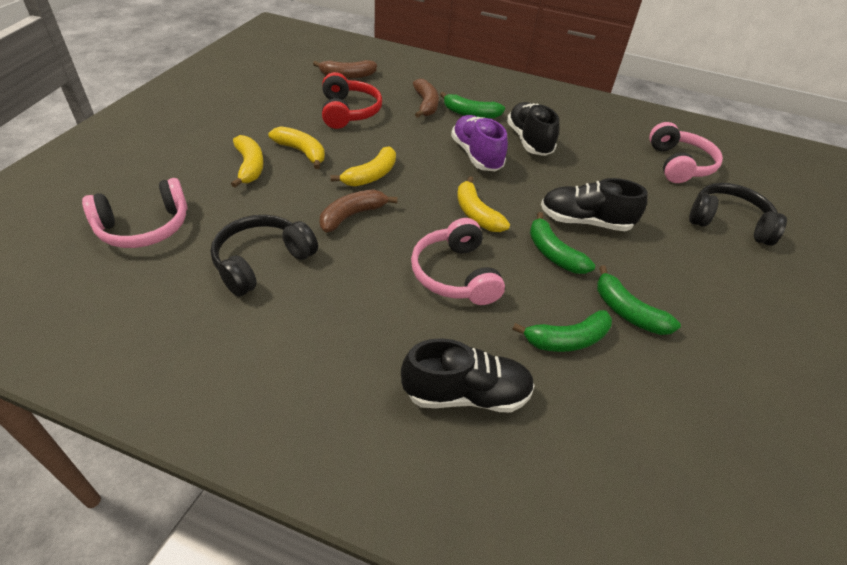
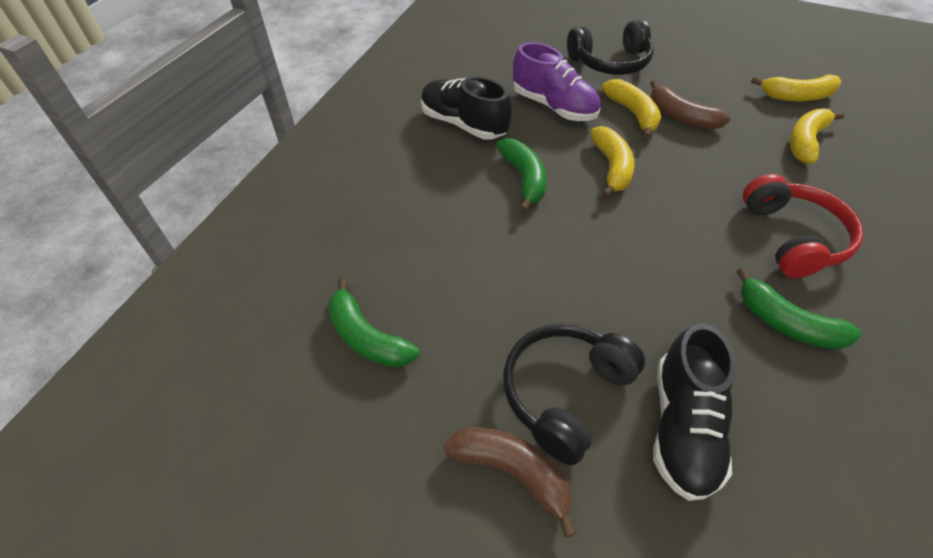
black shoe: [401,338,535,412] [507,102,559,156] [541,178,648,231] = 3 -> [421,76,512,139] [653,323,736,501] = 2
brown banana: [313,60,377,79] [320,189,398,232] [413,79,439,118] = 3 -> [443,427,576,538] [650,80,731,129] = 2
green banana: [440,92,505,119] [512,310,612,352] [530,212,595,274] [597,265,681,335] = 4 -> [328,278,419,368] [496,138,546,212] [737,268,862,350] = 3
pink headphones: [82,178,188,248] [411,218,505,305] [649,122,723,183] = 3 -> none = 0

